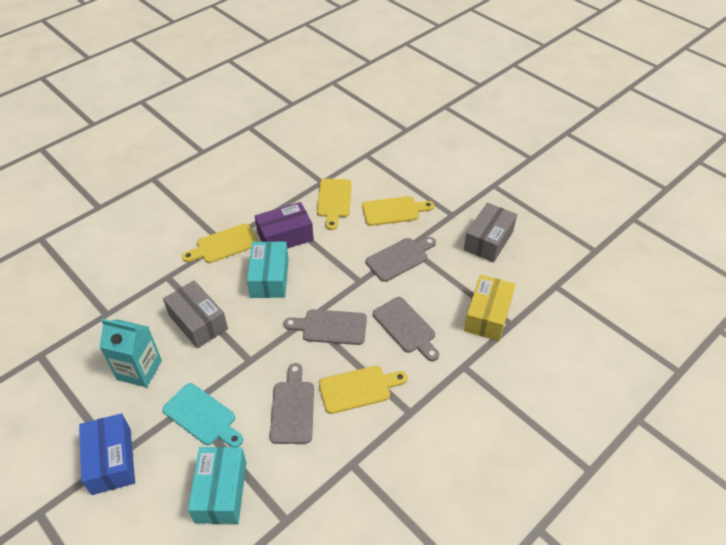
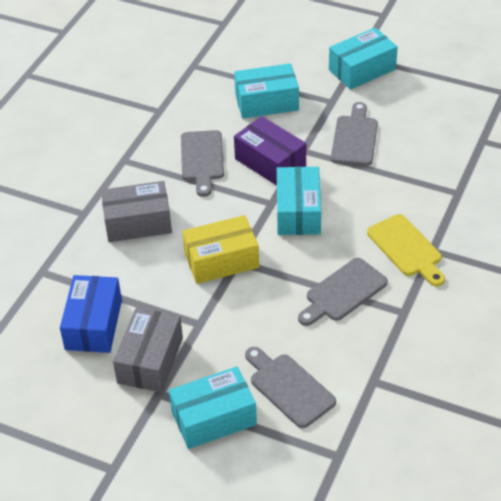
turquoise box: [188,447,247,524] [247,241,289,298] = 2 -> [169,366,257,449] [234,63,299,119] [277,167,321,235] [329,28,398,90] = 4
turquoise carton: [99,319,162,388] = 1 -> none = 0
turquoise cutting board: [162,383,243,447] = 1 -> none = 0
yellow cutting board: [182,223,258,263] [317,179,352,230] [319,366,408,414] [362,196,434,226] = 4 -> [367,214,445,286] = 1

